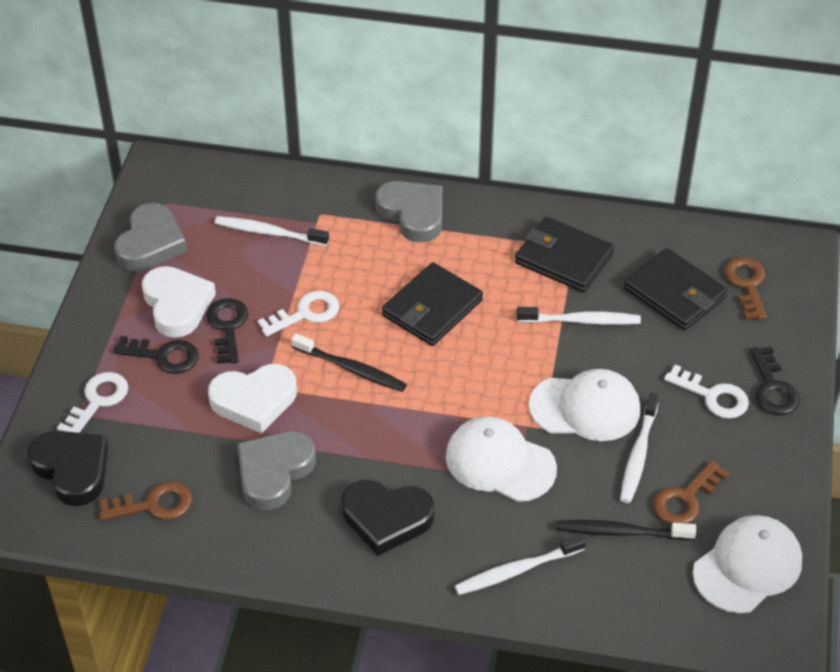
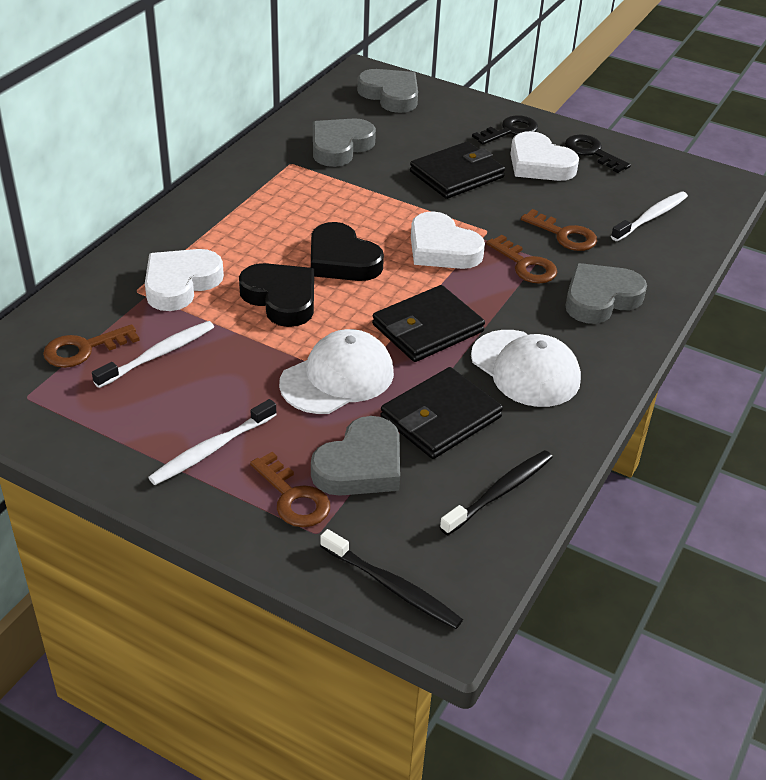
black key: [113,336,199,374] [206,298,248,364] [750,346,800,415] = 3 -> [472,115,538,145] [565,134,631,173] = 2
brown key: [99,481,192,520] [653,460,729,524] [724,257,767,320] = 3 -> [43,324,140,368] [250,452,330,527] [486,235,557,284] [521,209,597,251] = 4
grey heart: [114,203,187,271] [237,431,316,510] [375,181,442,243] = 3 -> [311,416,400,496] [313,118,376,167] [357,69,418,113] [566,263,647,324] = 4
white cap: [446,416,557,502] [529,369,641,441] [693,515,802,613] = 3 -> [279,329,394,414] [471,330,581,407] = 2
white heart: [142,266,216,338] [208,364,297,434] = 2 -> [145,249,224,311] [411,211,485,269] [510,131,579,181] = 3
white key: [57,372,128,433] [258,291,339,336] [664,365,749,419] = 3 -> none = 0
white toothbrush: [215,216,329,246] [455,534,586,595] [517,307,641,325] [620,393,659,503] = 4 -> [92,321,214,388] [148,399,277,485] [611,192,688,241] = 3

